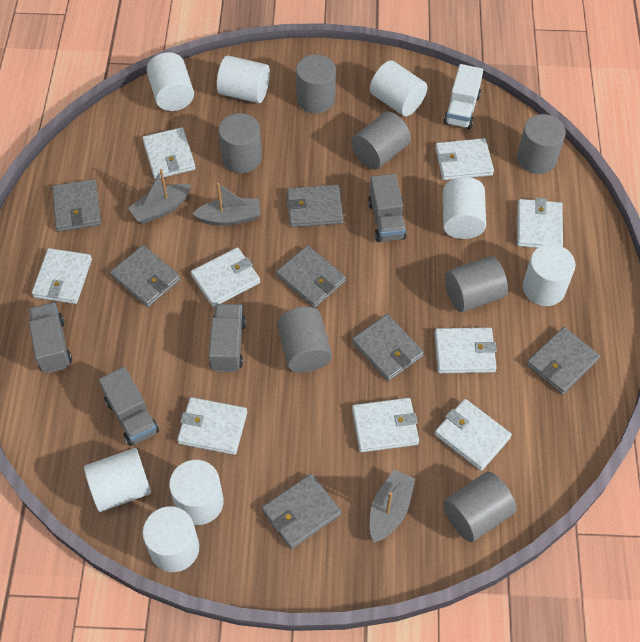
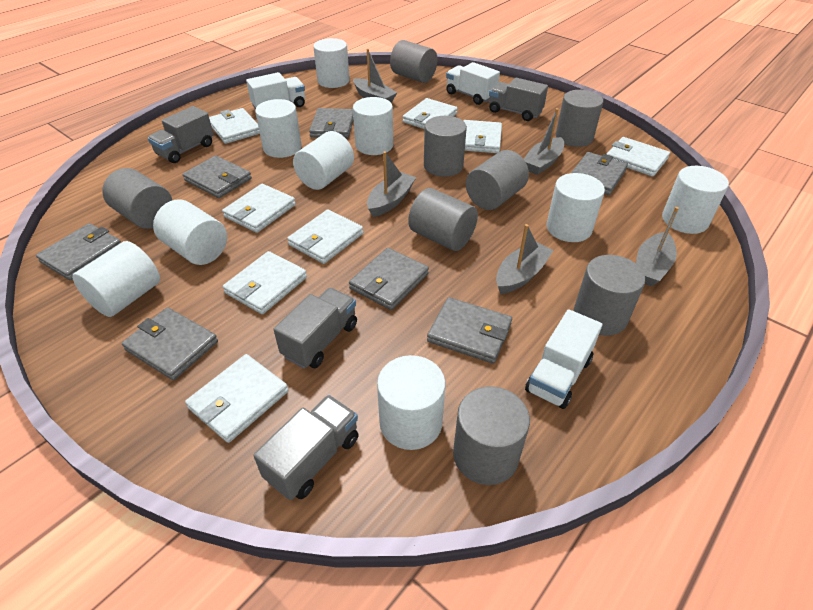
grey boat: [128,169,191,224] [192,182,261,226] [370,470,415,543] = 3 -> [353,49,397,103] [367,151,416,217] [496,224,554,294] [524,108,564,175] [636,207,679,287] = 5
grey cylinder: [218,113,262,173] [277,307,332,373] [296,54,336,113] [351,112,411,170] [443,472,516,542] [445,256,508,312] [517,114,566,174] = 7 -> [102,168,172,229] [390,40,437,83] [408,188,478,251] [424,116,467,177] [453,386,530,485] [466,150,529,210] [556,90,603,147] [574,255,645,336] = 8
white cylinder: [84,448,151,512] [143,506,199,572] [147,52,194,111] [169,460,224,525] [217,55,270,103] [370,60,428,116] [443,177,486,239] [523,244,576,306] = 8 -> [72,241,160,317] [153,199,227,265] [255,99,302,158] [293,131,354,190] [313,38,350,88] [353,97,393,155] [377,355,446,450] [547,173,605,242] [662,166,729,234] = 9
white truck: [444,64,483,129] = 1 -> [246,72,305,109] [446,62,500,105] [525,309,602,409] = 3
white wallet: [32,248,92,304] [142,127,196,179] [177,397,247,455] [191,247,260,307] [352,398,419,452] [435,138,494,180] [435,328,497,373] [435,399,512,471] [517,198,563,248] = 9 -> [185,354,288,443] [209,108,260,144] [222,184,296,233] [223,251,307,314] [287,209,363,264] [403,98,458,129] [464,120,502,153] [606,137,670,177] = 8

